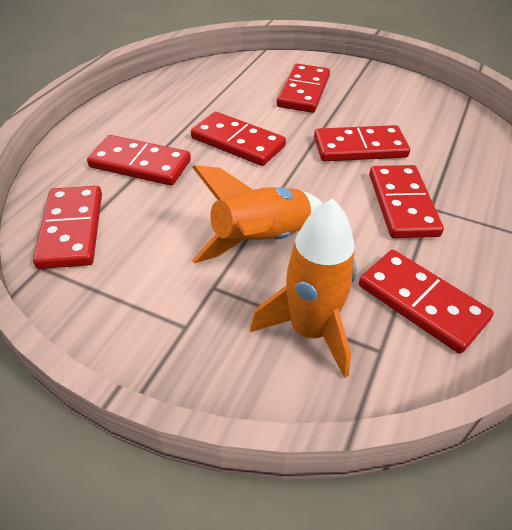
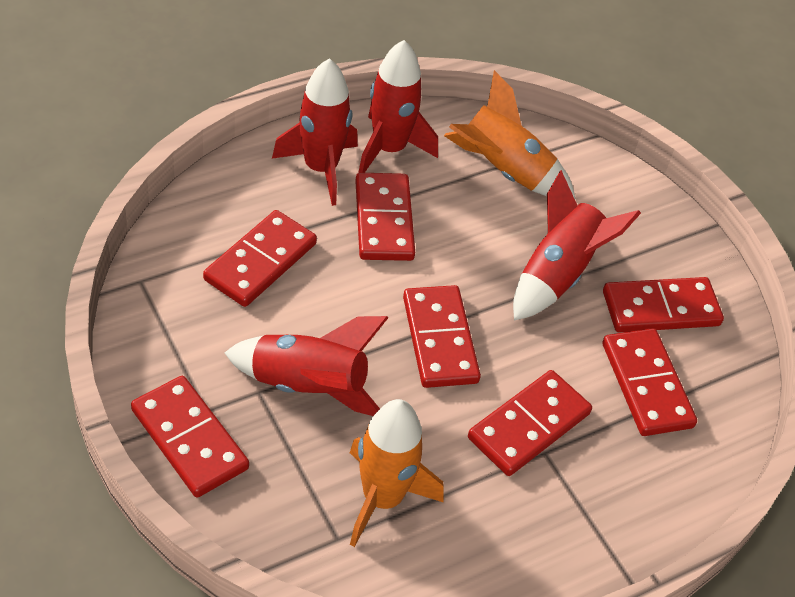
red rocket: none = 0 -> [224,316,388,416] [272,58,358,206] [358,40,438,173] [513,170,641,320] = 4

